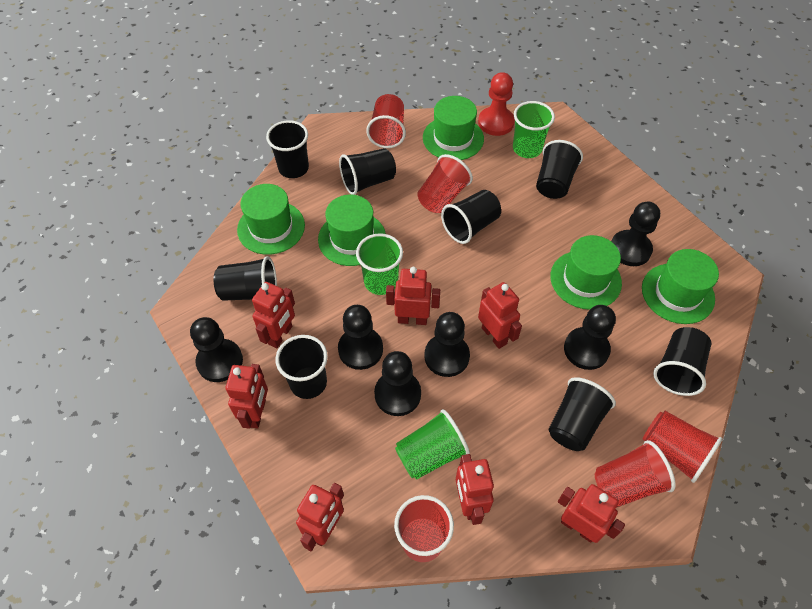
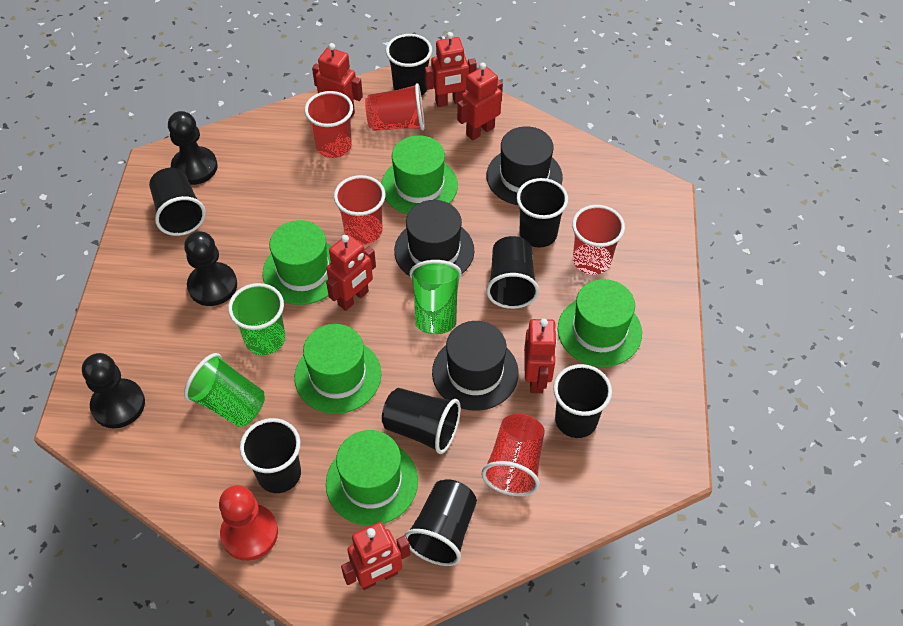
black hat: none = 0 -> [394,200,474,276] [432,321,519,411] [486,126,563,205] = 3
black pawn: [190,317,243,382] [338,305,383,370] [374,351,421,416] [425,312,470,377] [564,305,616,370] [611,202,660,266] = 6 -> [82,353,145,428] [168,111,218,185] [184,231,237,306] = 3
red robot: [225,364,268,429] [252,282,295,348] [296,483,344,551] [386,267,440,325] [456,454,494,525] [478,282,522,349] [558,484,625,543] = 7 -> [312,43,363,118] [326,234,376,311] [341,522,410,590] [425,32,477,107] [457,63,503,141] [524,319,557,393] = 6

